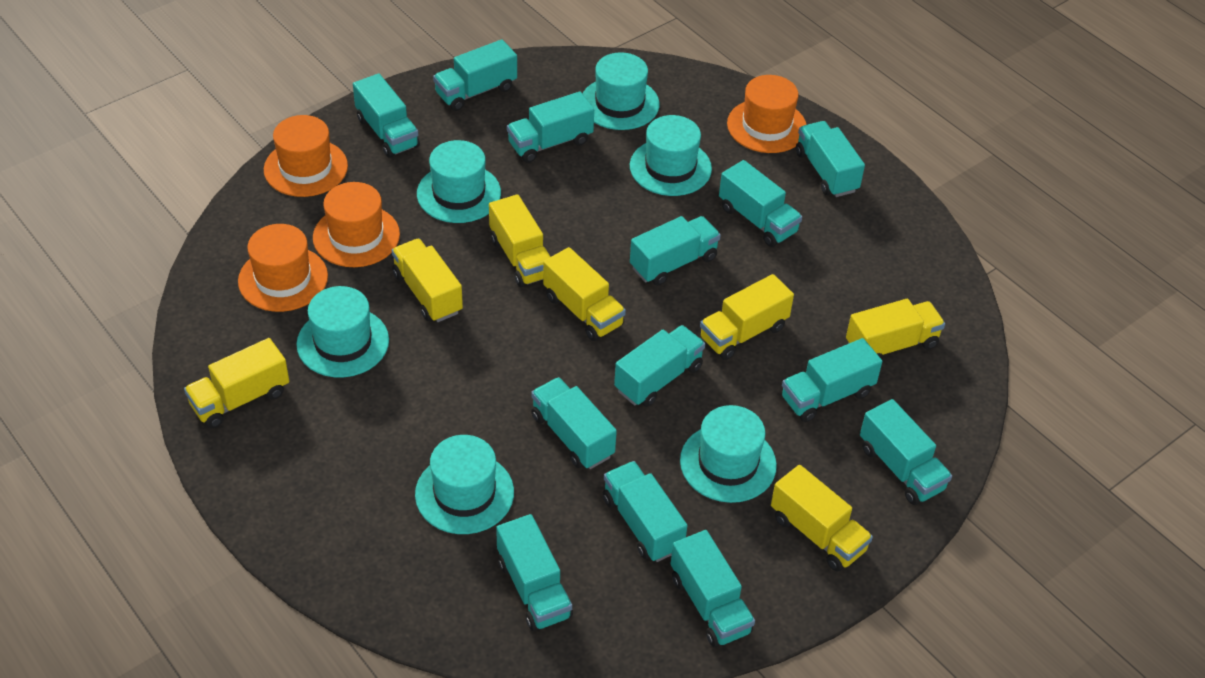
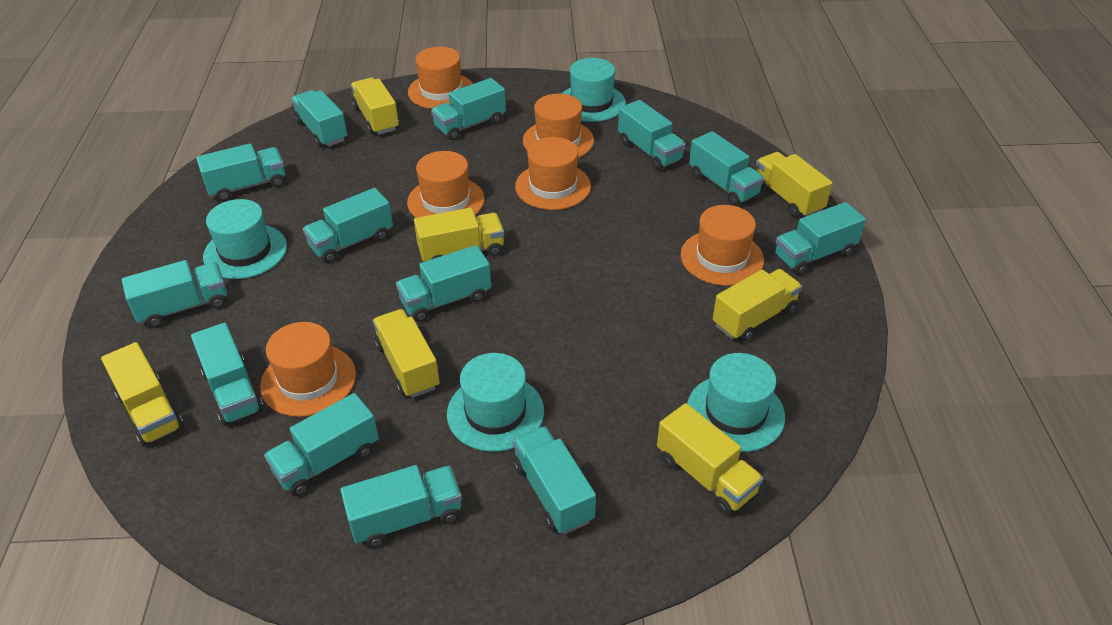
orange hat: [238,224,328,312] [264,115,348,197] [313,182,400,267] [727,75,807,153] = 4 -> [260,322,356,417] [407,151,484,218] [408,47,473,109] [515,137,591,210] [523,94,594,158] [681,205,764,286] = 6
turquoise hat: [296,286,389,378] [415,435,514,534] [417,140,501,223] [582,52,660,130] [630,115,712,196] [680,405,777,503] = 6 -> [203,199,287,279] [447,353,544,452] [562,58,626,122] [687,353,785,452] = 4

